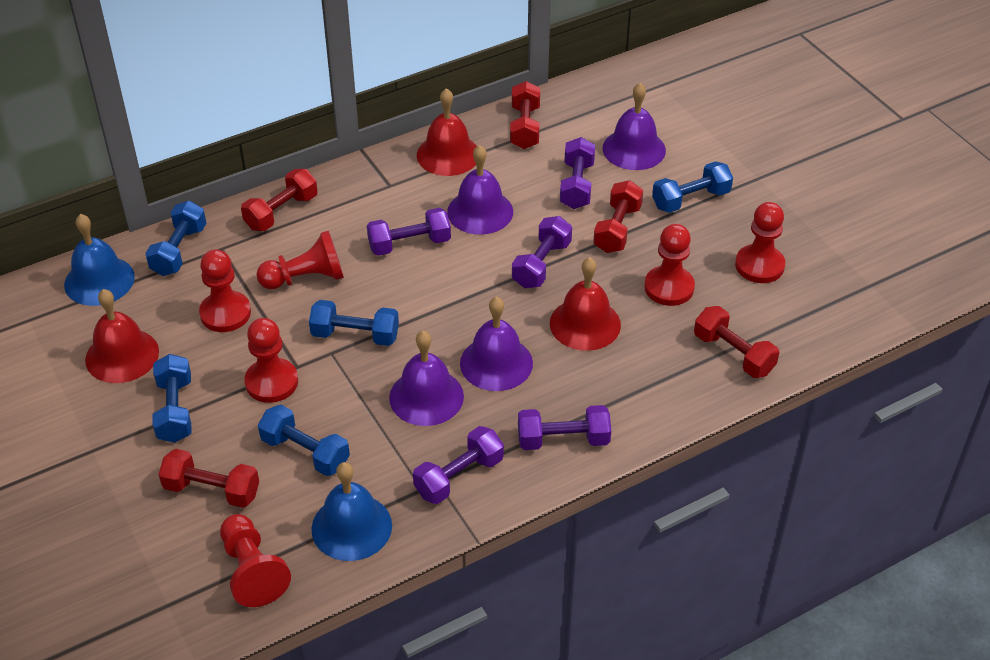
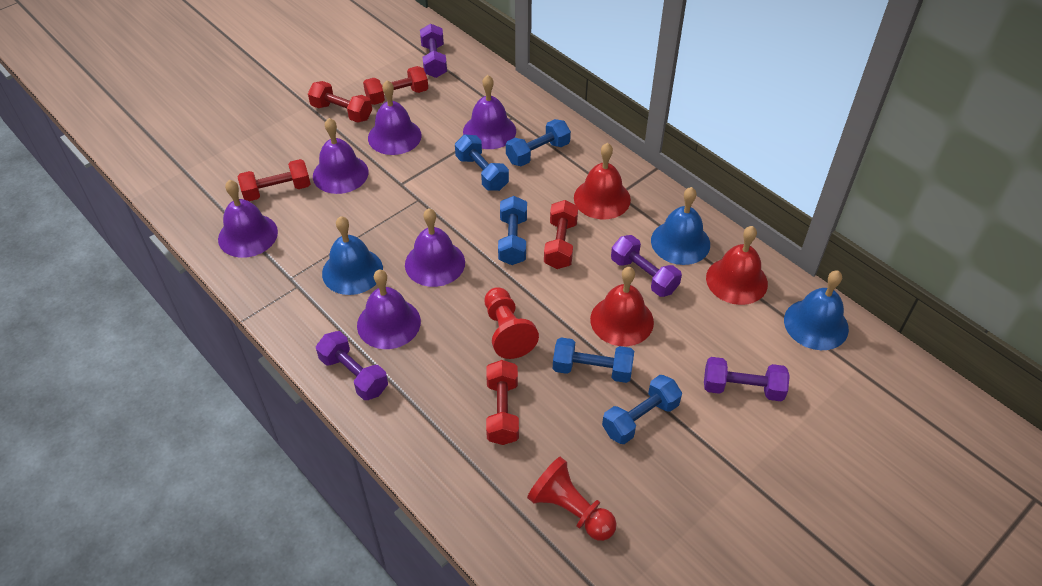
blue bell: [64,214,135,306] [311,462,392,561] = 2 -> [322,216,383,295] [651,187,710,265] [784,270,849,350] = 3
purple bell: [389,331,464,426] [447,145,513,235] [460,297,533,391] [603,83,666,170] = 4 -> [218,180,278,258] [313,118,369,194] [357,269,421,349] [368,80,422,155] [405,208,465,287] [463,75,516,149] = 6
purple dumbbell: [367,208,451,256] [413,426,504,504] [512,216,572,288] [518,405,611,450] [560,137,595,209] = 5 -> [316,331,388,400] [420,24,447,78] [611,235,682,297] [704,357,790,401] = 4
red pawn: [199,249,251,332] [220,514,291,607] [244,318,298,403] [257,230,344,289] [644,224,695,306] [735,202,785,283] = 6 -> [484,287,539,359] [527,457,617,541] = 2

